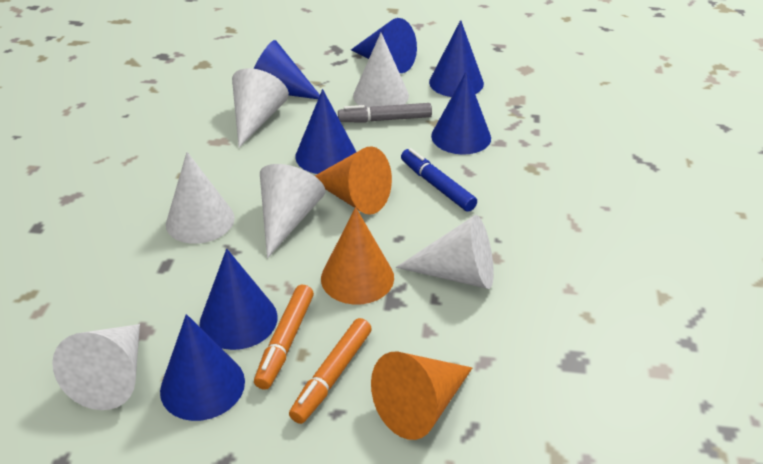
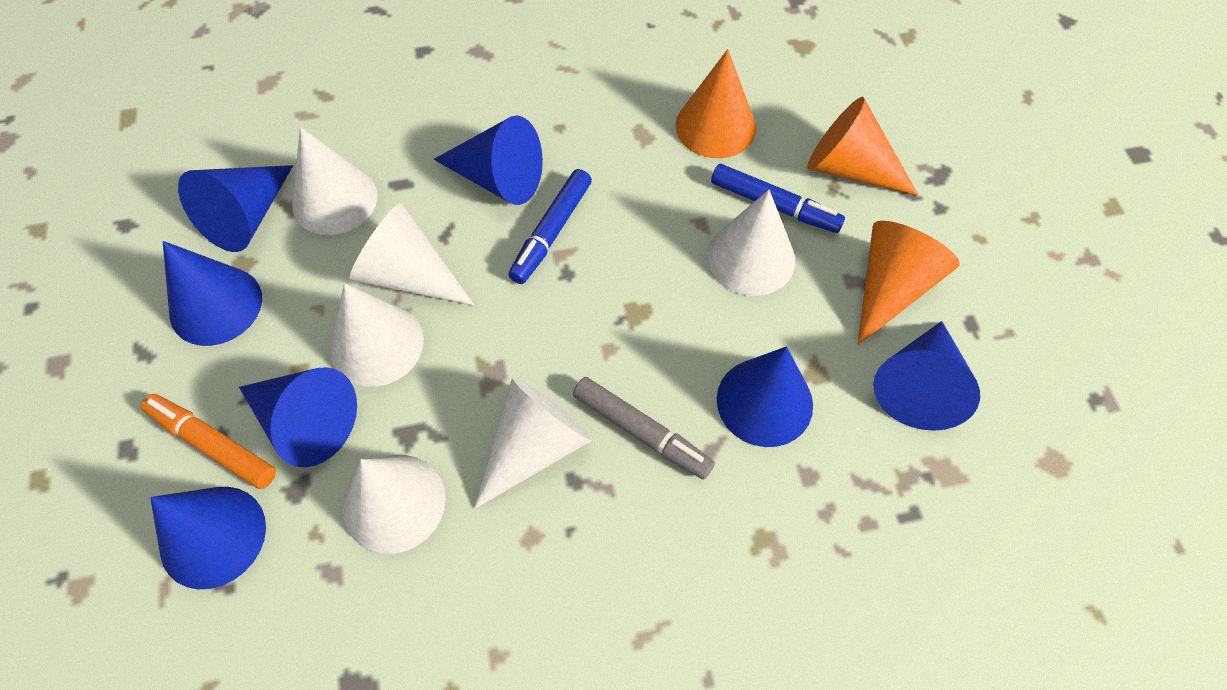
blue marker: [401,148,477,212] = 1 -> [508,169,592,284] [711,164,845,233] = 2
orange marker: [254,285,314,390] [289,318,372,424] = 2 -> [141,394,276,489] = 1

